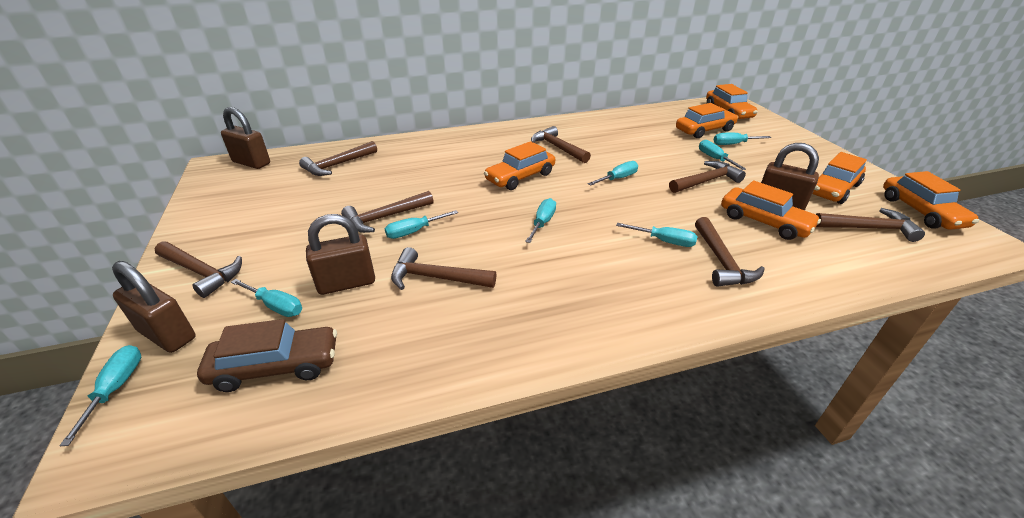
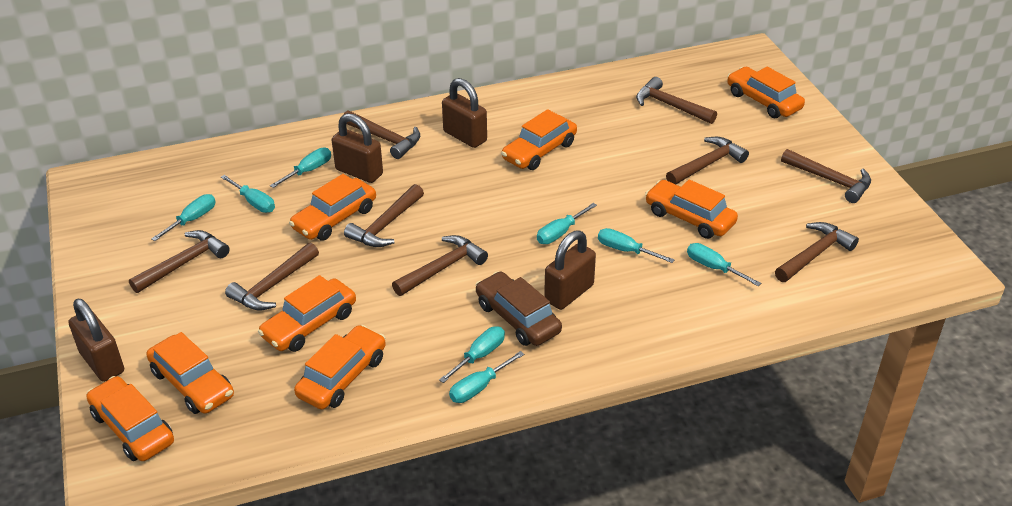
brown hammer: [154,241,242,298] [299,141,377,176] [341,191,434,233] [391,247,496,290] [531,126,591,163] [669,161,746,193] [695,217,765,287] [816,208,925,242] = 8 -> [129,230,230,293] [225,243,319,311] [343,111,420,159] [344,184,424,247] [392,235,488,296] [636,77,717,124] [666,137,749,184] [775,222,859,282] [781,149,871,203] = 9
orange car: [484,141,555,190] [676,103,738,138] [706,84,758,119] [721,180,821,240] [812,152,867,204] [883,171,979,230] = 6 -> [87,376,174,461] [146,332,234,414] [258,275,356,352] [289,174,376,241] [294,325,386,410] [501,109,577,170] [645,180,738,239] [727,67,805,118] = 8

